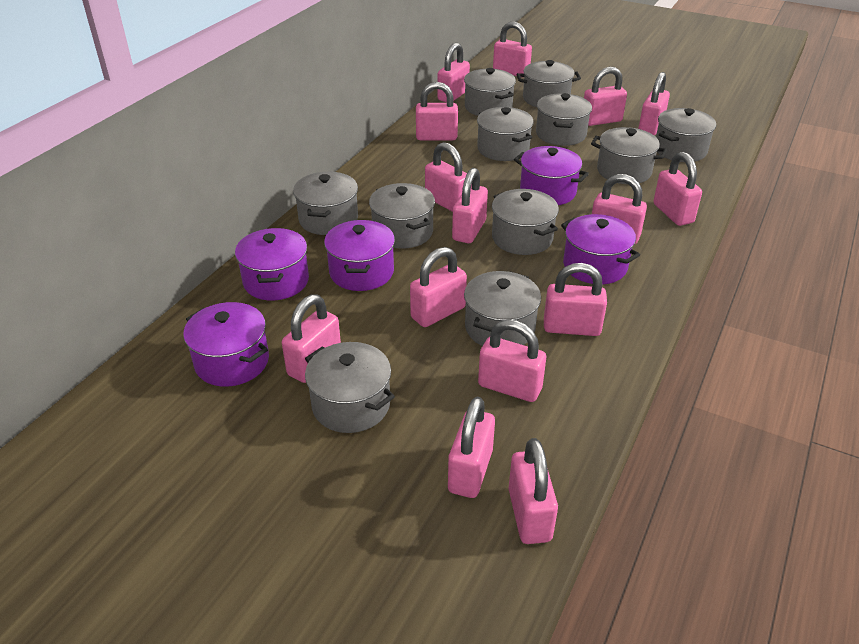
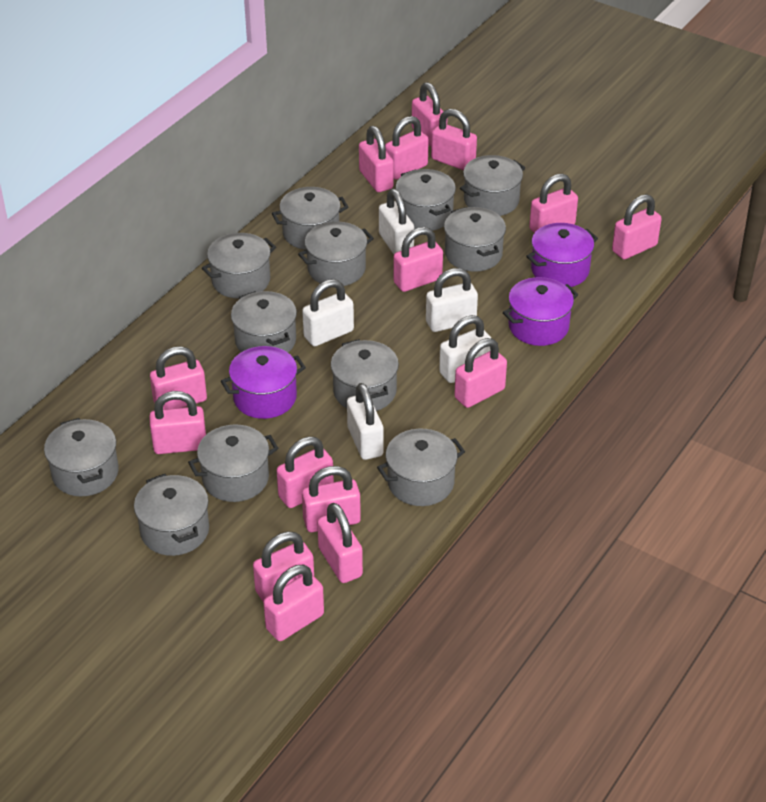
grey pot: [293,172,358,235] [305,342,395,433] [369,183,435,249] [464,68,516,116] [464,271,541,346] [477,107,534,161] [492,189,559,255] [516,60,581,107] [536,93,592,146] [591,127,667,184] [656,108,716,162] = 11 -> [44,418,119,496] [134,474,209,556] [188,424,278,502] [202,233,276,299] [231,291,297,353] [272,187,348,250] [298,222,374,286] [331,339,399,411] [377,429,465,506] [396,169,456,231] [444,207,506,272] [460,155,525,216] = 12
purple pot: [183,302,269,387] [235,228,309,300] [324,220,395,291] [514,146,589,205] [561,214,640,284] = 5 -> [221,346,306,419] [503,277,579,346] [526,223,598,287] = 3
white padlock: none = 0 -> [302,279,354,346] [347,383,384,460] [379,189,414,254] [426,268,478,332] [439,315,491,383] = 5

